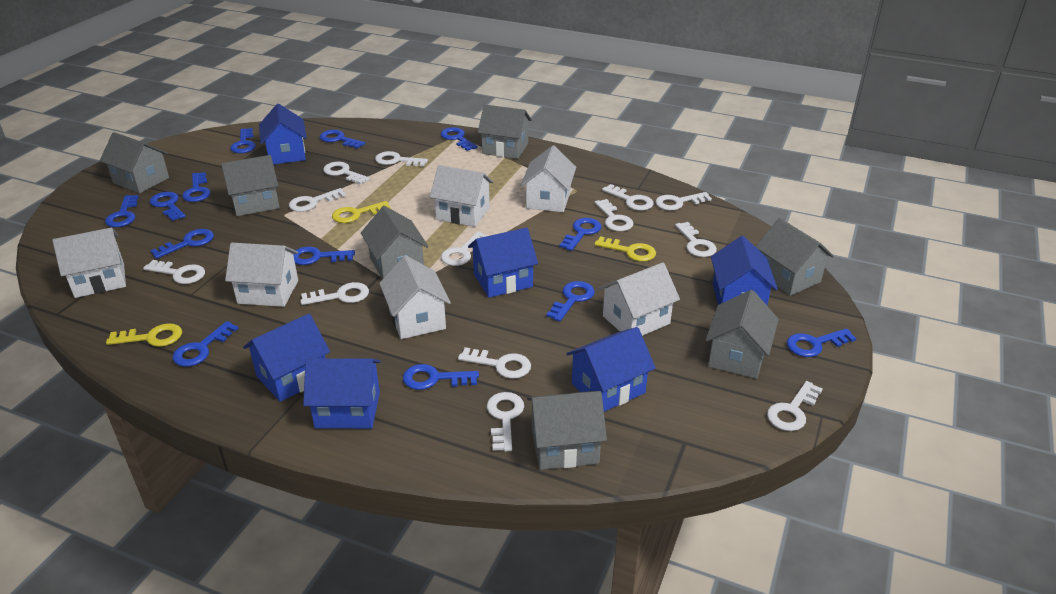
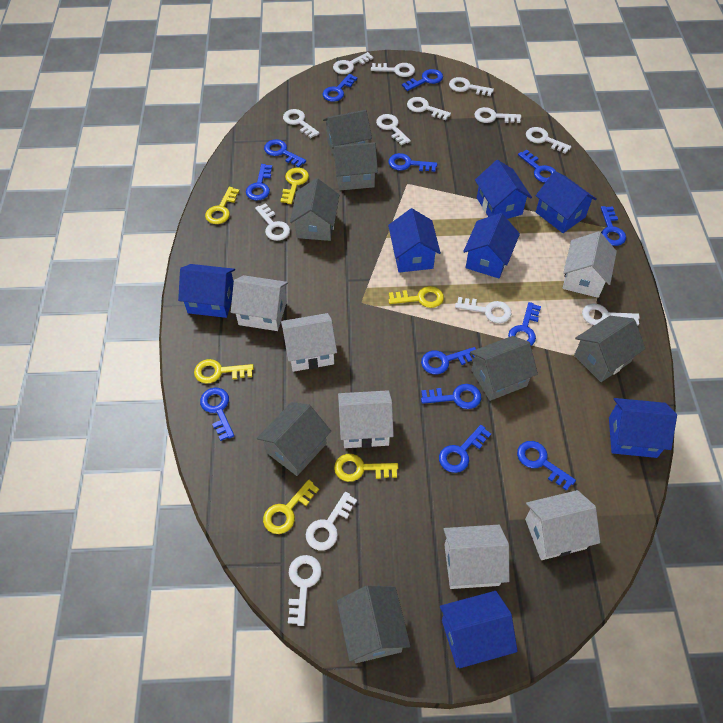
blue house: [243,314,330,402] [259,103,307,164] [303,358,381,429] [468,228,538,298] [566,327,656,412] [711,236,778,305] = 6 -> [178,264,235,318] [388,208,441,273] [440,591,518,668] [463,213,520,278] [475,160,532,219] [536,171,597,233] [609,398,677,458] = 7
yellow key: [106,323,182,347] [332,201,391,223] [594,236,656,261] = 3 -> [194,359,254,384] [205,187,240,224] [263,479,319,534] [281,168,309,204] [334,454,398,482] [388,286,444,308] = 6

